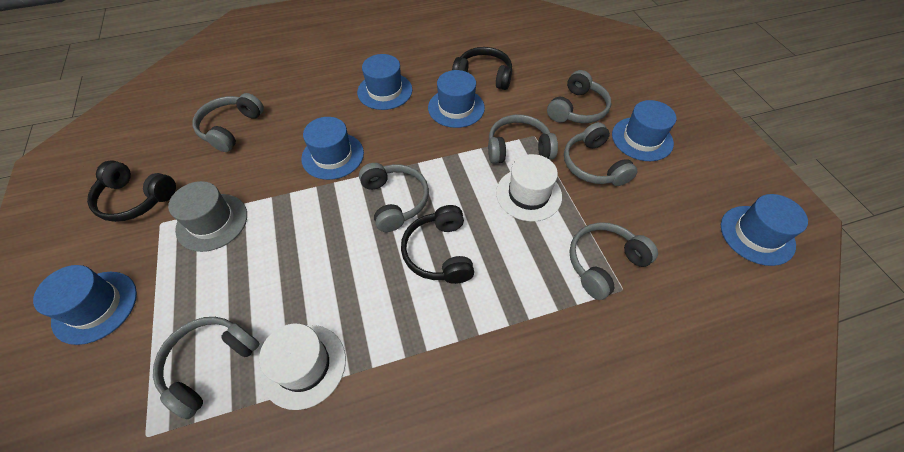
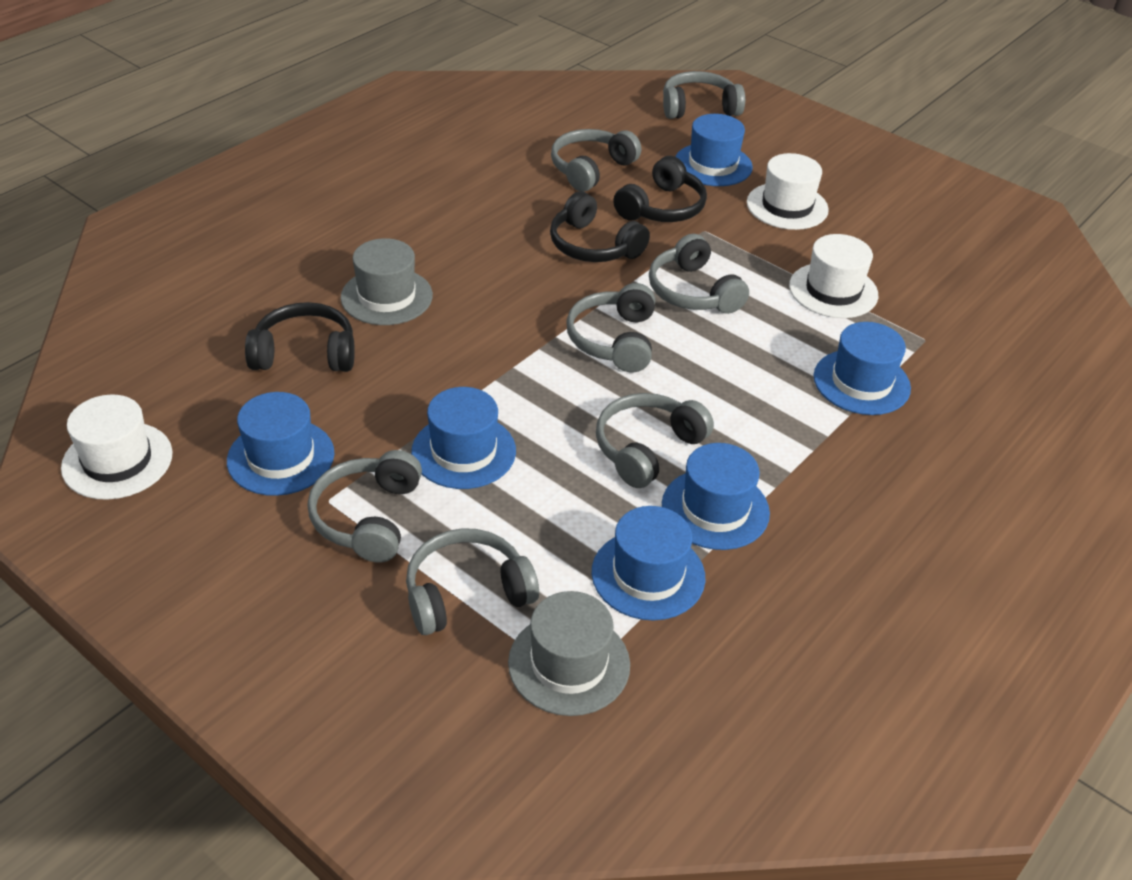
grey hat: [168,181,247,252] = 1 -> [341,238,433,325] [508,591,630,716] = 2
white hat: [259,323,346,410] [496,154,562,222] = 2 -> [61,395,173,500] [747,153,829,230] [789,234,878,318] = 3

